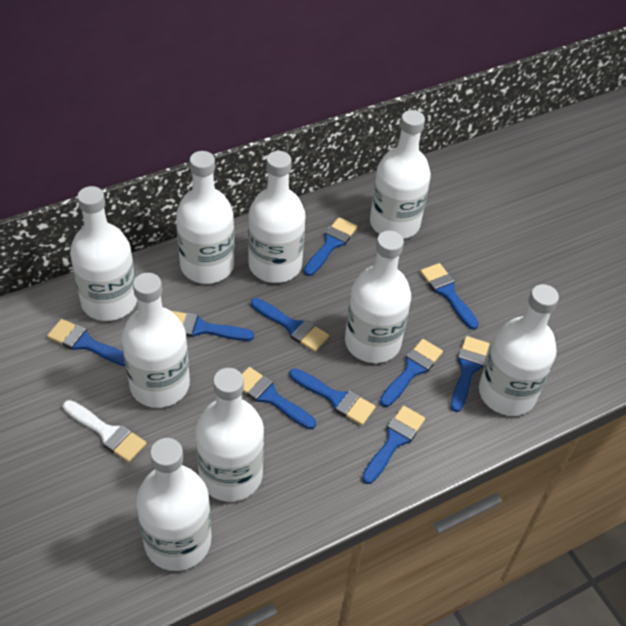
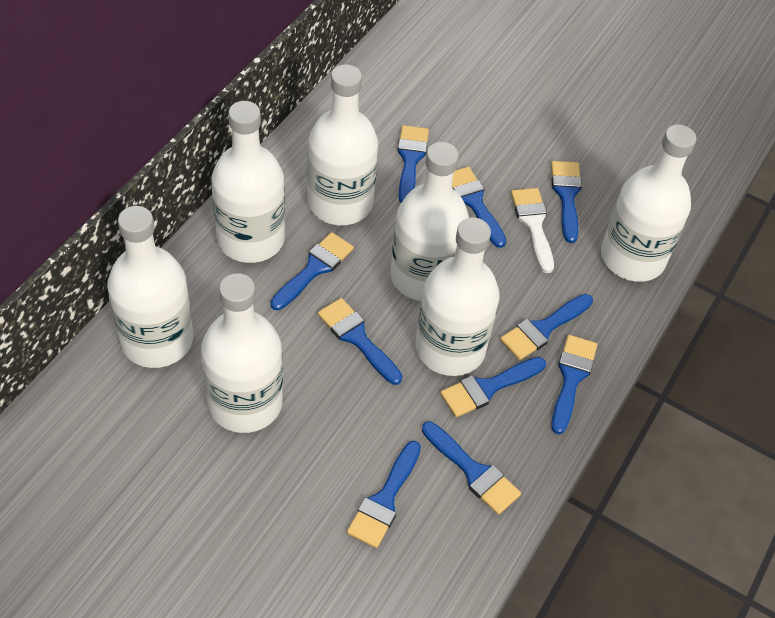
white bottle: [70,186,137,321] [121,273,190,408] [136,438,211,571] [176,151,234,284] [195,368,264,502] [248,151,306,283] [345,231,411,363] [370,110,431,239] [479,284,559,416] = 9 -> [107,206,193,368] [201,273,283,433] [212,101,285,263] [307,64,378,225] [390,142,469,301] [415,218,500,376] [601,125,696,282] = 7

